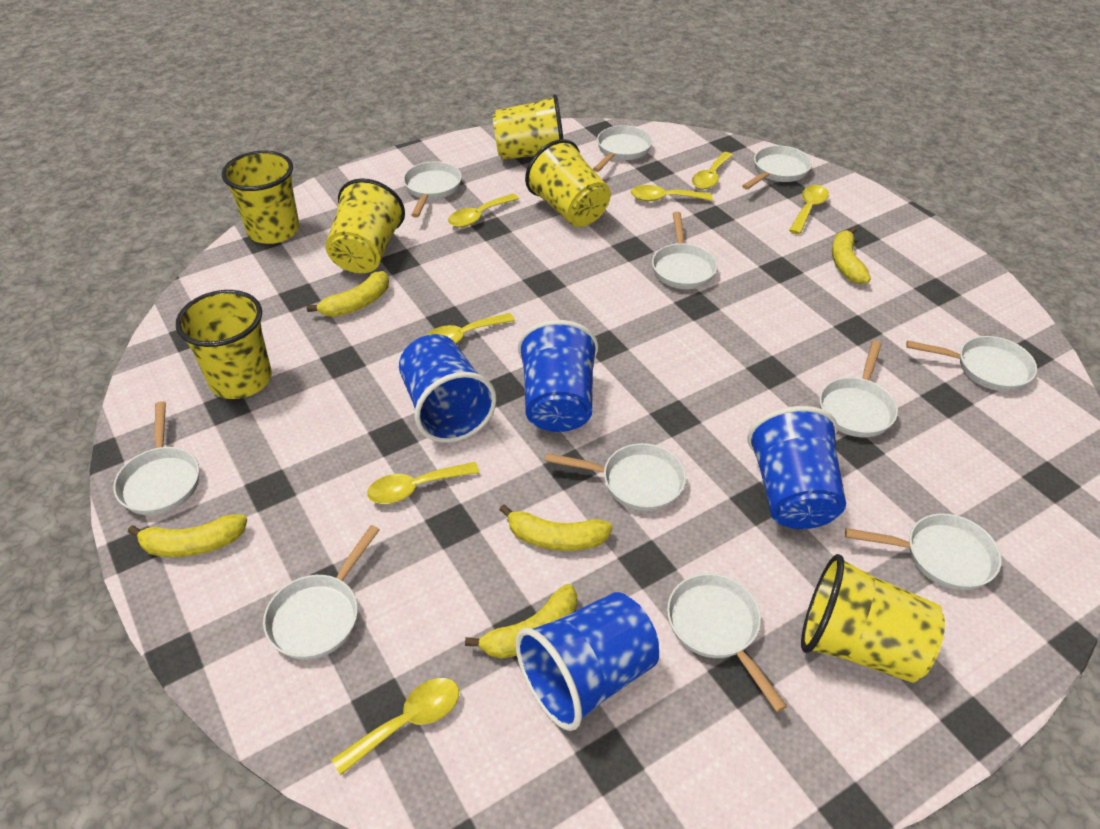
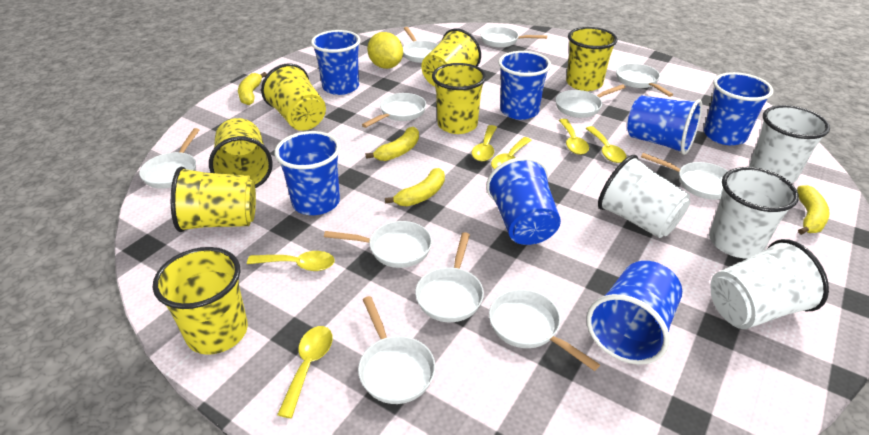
blue cup: [399,334,497,443] [515,592,659,731] [518,320,598,432] [747,406,846,529] = 4 -> [274,131,341,215] [311,30,361,95] [486,157,561,245] [498,51,551,120] [587,261,682,365] [627,95,702,155] [704,72,773,145] = 7
white cup: none = 0 -> [598,155,691,238] [709,167,799,258] [710,239,829,329] [750,105,830,183] = 4
yellow banana: [128,514,247,557] [307,271,389,317] [465,584,577,659] [499,504,613,551] [832,227,871,284] = 5 -> [238,72,267,105] [366,127,419,161] [385,168,445,206] [797,185,830,235] = 4
yellow cup: [176,290,272,399] [222,151,299,244] [325,178,405,273] [493,94,563,159] [525,139,611,227] [801,554,945,683] = 6 -> [153,247,248,355] [171,167,256,232] [209,118,273,188] [261,63,326,131] [421,28,481,87] [432,63,486,134] [566,27,618,91] = 7
yellow lemon: none = 0 -> [367,32,403,69] = 1
yellow spoon: [332,678,459,775] [367,462,479,504] [425,313,515,343] [448,193,519,227] [631,185,713,201] [692,152,733,189] [789,185,829,234] = 7 -> [247,251,335,271] [277,326,333,418] [472,125,497,161] [491,137,532,169] [559,119,589,155] [586,126,627,163] = 6

